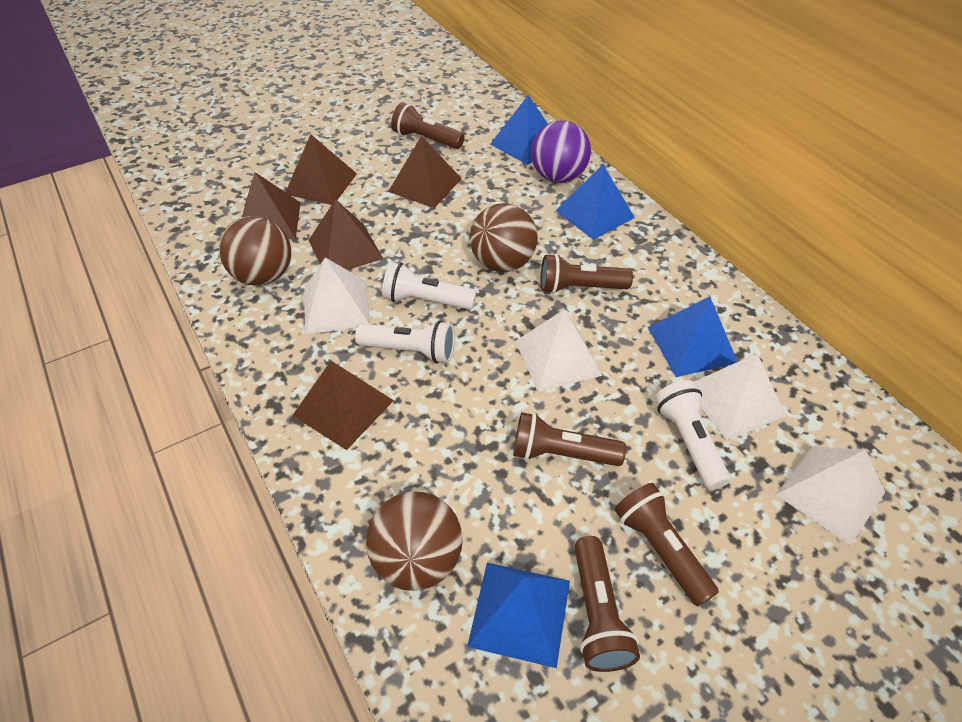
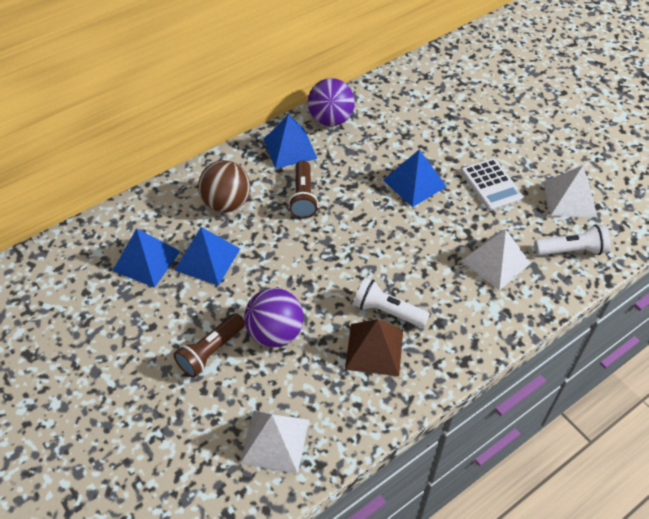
brown ball: [219,216,291,286] [366,491,463,591] [470,203,538,272] = 3 -> [198,160,250,212] = 1
brown flashlight: [391,102,464,149] [513,412,626,466] [540,254,633,294] [574,536,640,672] [615,483,719,607] = 5 -> [174,313,245,378] [288,160,318,219] = 2
brown pyramid: [242,172,301,239] [286,134,357,205] [292,361,394,450] [309,199,383,270] [388,135,462,208] = 5 -> [345,319,403,376] = 1
purple ball: [531,121,591,183] = 1 -> [244,288,304,347] [308,78,355,126] = 2
white calculator: none = 0 -> [461,158,524,211] = 1
white flashlight: [355,320,455,364] [382,262,477,310] [655,380,730,490] = 3 -> [353,277,430,328] [534,224,610,256] = 2
white pyramid: [304,257,370,334] [515,309,602,392] [694,353,786,440] [776,446,885,546] = 4 -> [240,411,309,474] [462,229,531,290] [543,165,597,217] = 3

